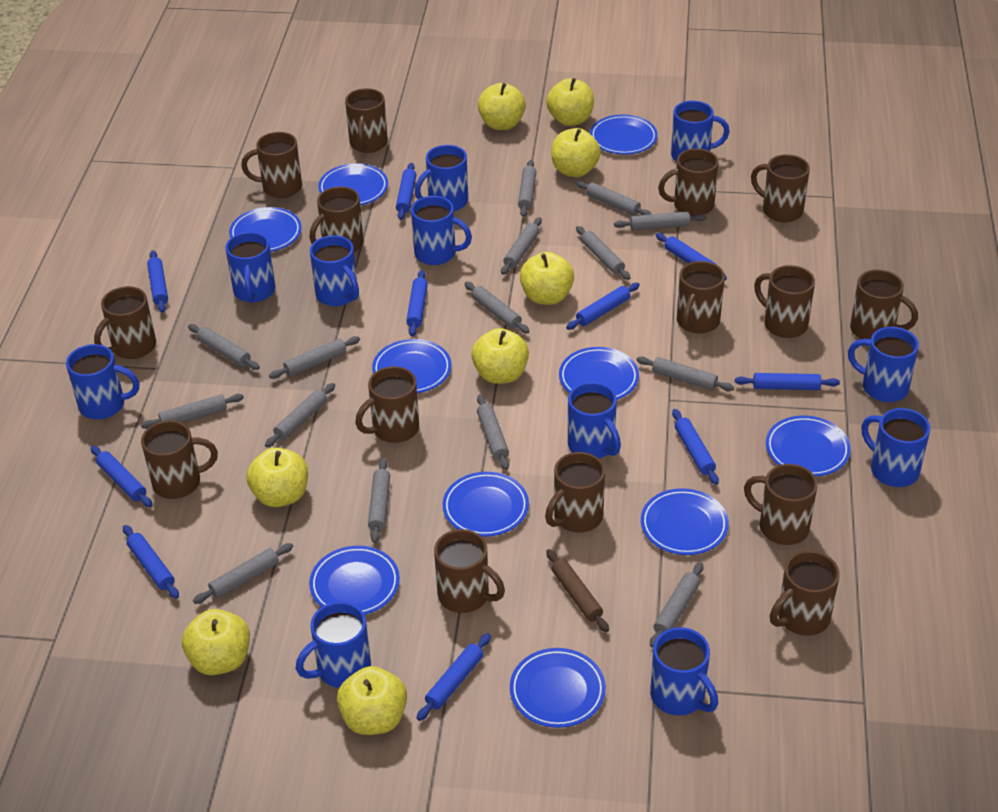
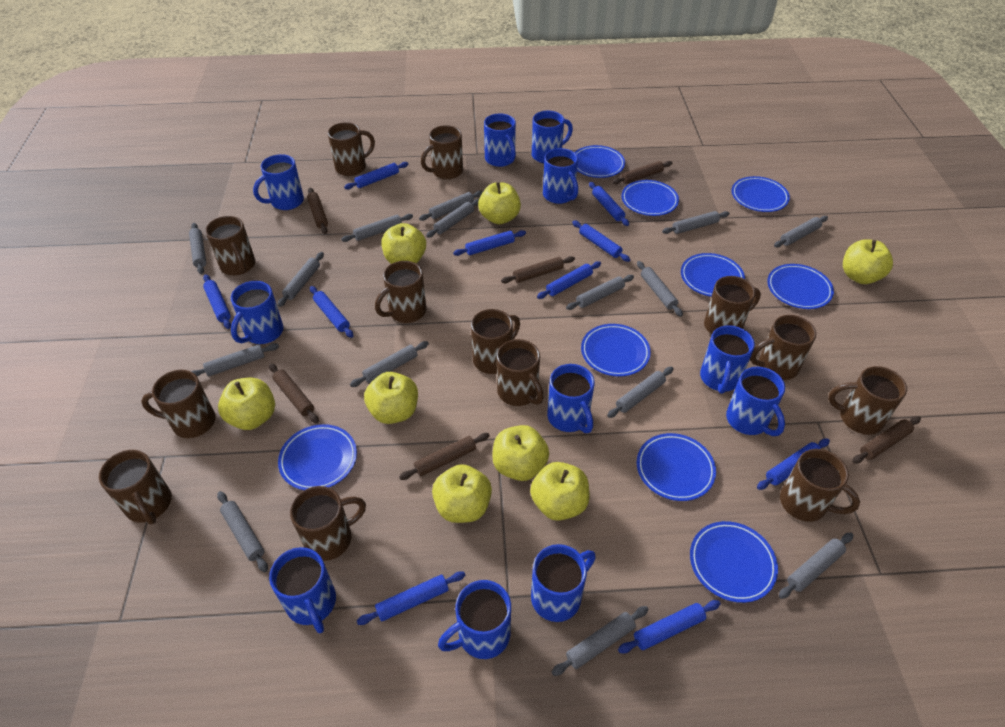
blue plate: [229,207,302,252] [309,546,400,615] [318,163,388,205] [372,339,451,393] [442,472,529,537] [510,648,606,728] [559,347,639,400] [590,114,658,155] [641,488,729,555] [766,416,851,477] = 10 -> [278,424,357,490] [574,145,625,178] [581,324,651,377] [621,180,679,216] [637,433,716,501] [681,253,745,297] [690,521,778,603] [731,176,790,212] [767,264,834,309] = 9
brown mug: [94,286,156,359] [141,420,218,499] [241,132,302,198] [310,187,364,252] [345,88,388,153] [355,366,419,443] [434,529,505,613] [545,452,605,532] [658,148,718,216] [677,261,725,334] [744,464,818,545] [751,154,810,222] [754,265,815,338] [770,550,840,636] [850,269,918,339] = 15 -> [99,450,172,525] [141,370,216,438] [205,216,255,275] [290,486,366,561] [328,122,375,176] [375,261,426,323] [421,125,463,179] [471,309,520,374] [497,339,544,406] [704,276,761,334] [750,315,816,380] [780,449,860,522] [828,366,907,435] = 13
brown rolling pin: [546,549,609,632] = 1 -> [269,364,319,423] [307,188,328,234] [399,433,490,480] [501,256,575,283] [612,161,672,184] [852,416,921,464] = 6

